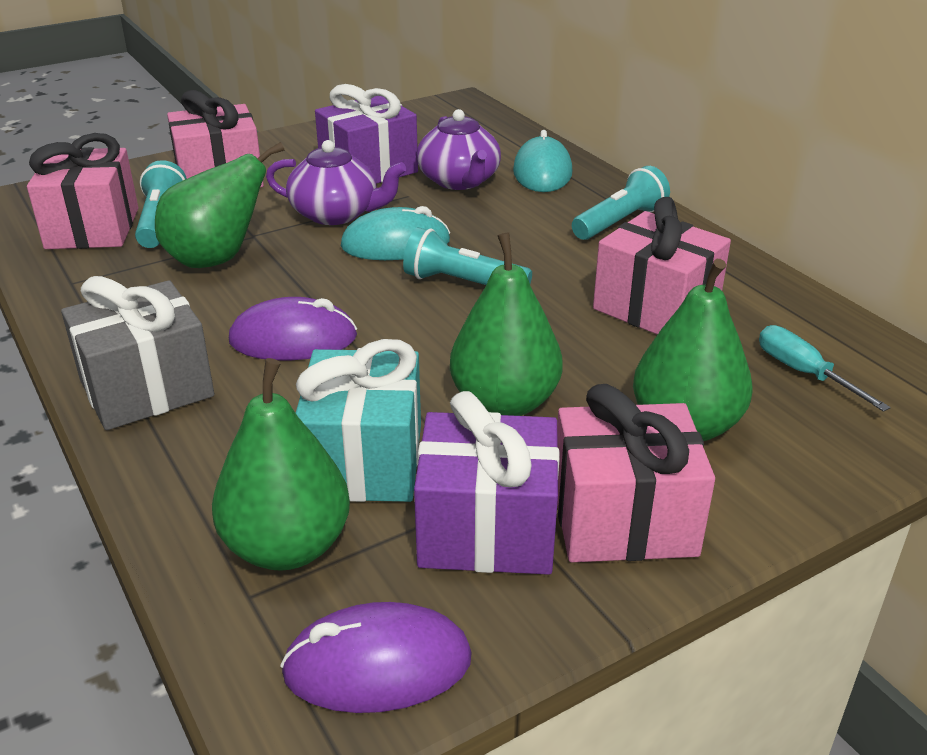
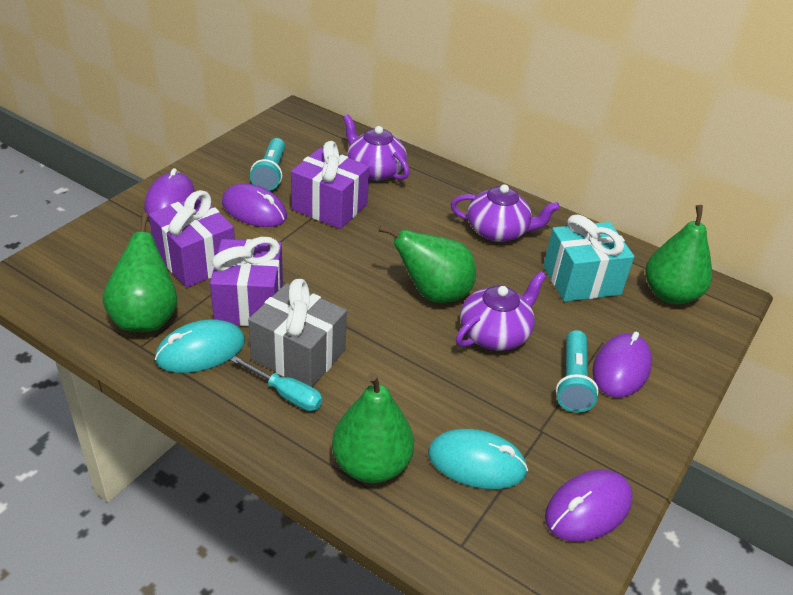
pink gift: [27,133,138,249] [167,90,264,187] [557,384,715,562] [593,197,731,335] = 4 -> none = 0
purple gift: [315,84,418,184] [414,391,560,575] = 2 -> [149,190,235,288] [210,237,283,326] [291,141,370,229] = 3
purple mouse: [229,297,357,360] [280,602,472,713] = 2 -> [144,168,195,218] [222,184,287,227] [545,470,633,542] [592,332,652,397] = 4
purple teapot: [266,140,407,225] [417,109,501,190] = 2 -> [343,114,410,181] [451,184,560,242] [456,271,546,351] = 3
turquoise flashlight: [135,160,187,248] [403,227,532,285] [572,166,670,240] = 3 -> [250,138,285,191] [556,330,599,413] = 2

